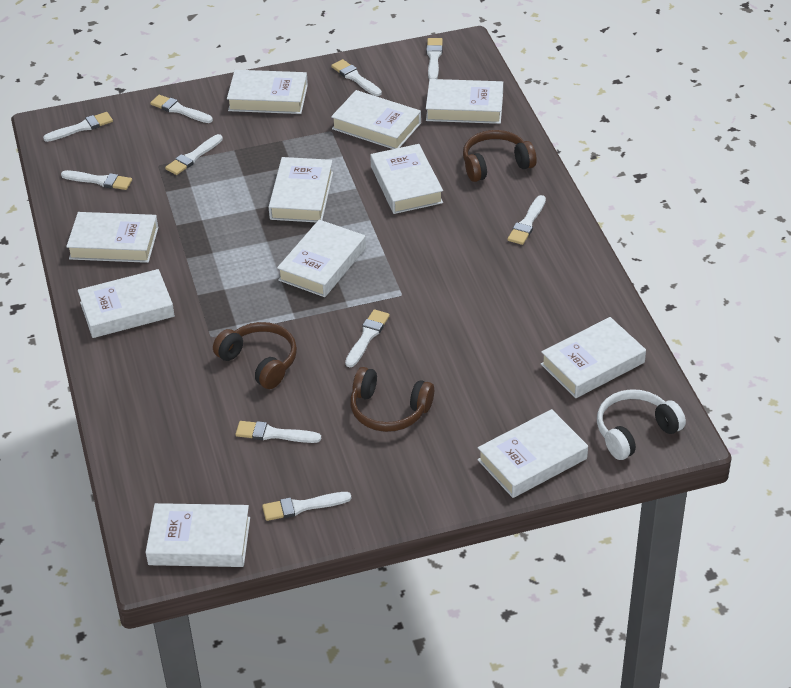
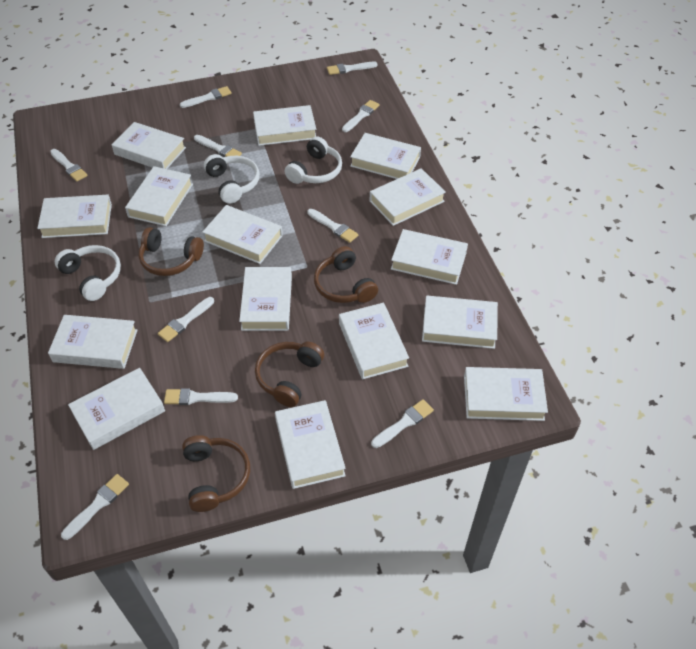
brown headphones: [213,322,297,389] [350,367,434,432] [463,130,537,182] = 3 -> [139,227,204,276] [182,435,250,512] [255,341,324,407] [314,246,378,303] = 4
white book: [66,212,158,263] [78,269,175,338] [146,503,250,567] [227,70,308,114] [269,157,333,222] [277,220,366,297] [331,90,421,149] [370,144,443,214] [426,79,503,124] [477,409,588,498] [541,317,646,398] = 11 -> [37,195,112,238] [48,315,138,369] [68,368,165,450] [112,122,186,169] [125,166,193,226] [202,205,283,264] [239,267,292,331] [253,105,316,146] [275,400,346,489] [339,303,409,380] [350,133,421,179] [370,168,446,226] [391,229,468,285] [422,295,498,349] [464,367,548,421] = 15
white headphones: [597,389,686,460] = 1 -> [55,245,121,301] [204,154,259,204] [285,136,342,184] = 3

